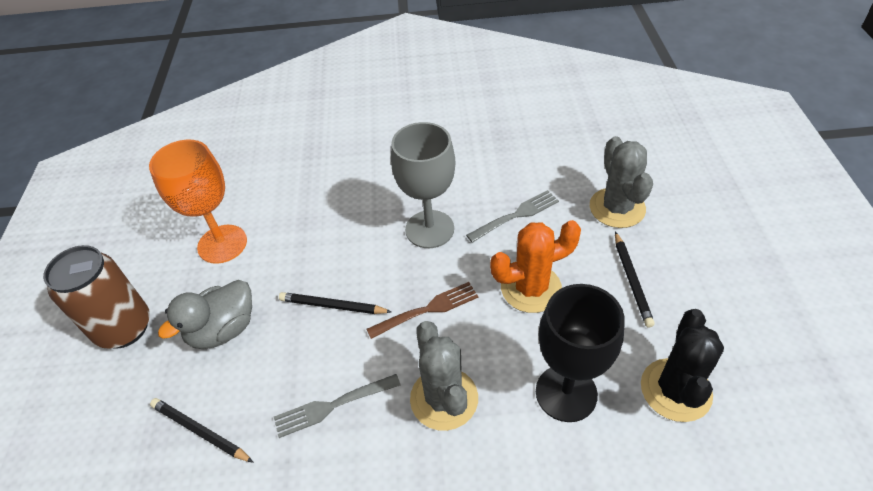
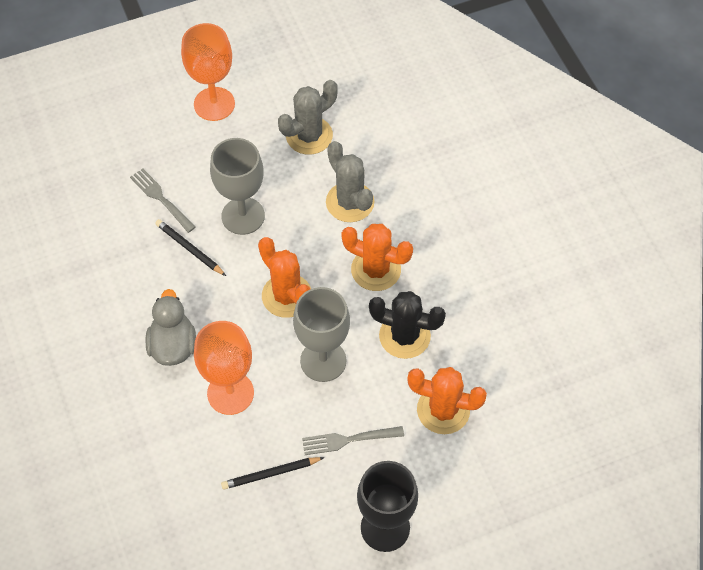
black pencil: [150,398,254,463] [279,292,392,314] [615,232,655,327] = 3 -> [155,219,226,276] [221,457,324,490] = 2
brown can: [43,245,150,349] = 1 -> none = 0
brown fork: [367,282,478,339] = 1 -> none = 0
grey goblet: [391,122,455,248] = 1 -> [210,138,265,235] [293,287,350,382] = 2
orange cactus: [490,220,581,313] = 1 -> [258,237,311,318] [341,224,413,291] [407,367,487,434] = 3
orange goblet: [149,140,247,264] = 1 -> [181,23,235,121] [194,321,254,415] = 2

